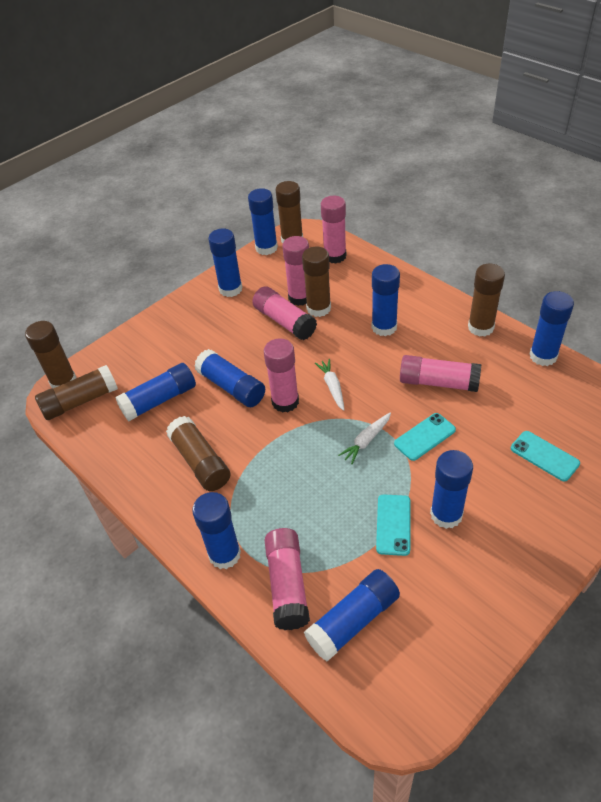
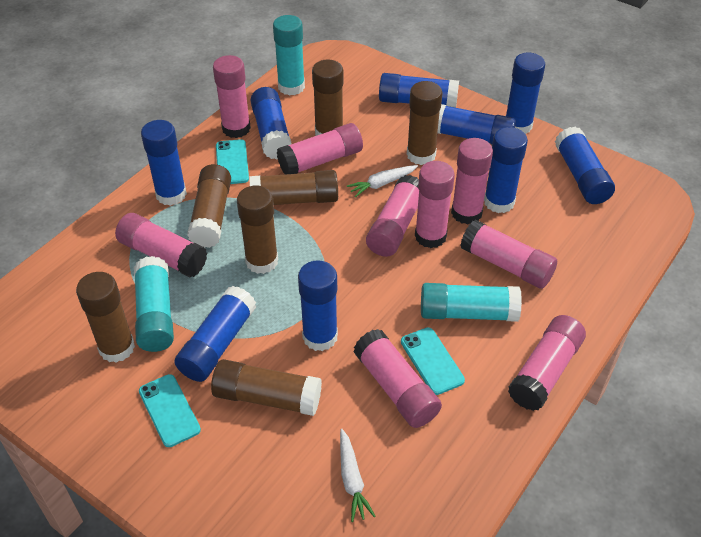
brown glue stick: [25,321,77,388] [35,365,118,420] [166,416,231,491] [275,181,303,243] [302,247,331,317] [468,264,505,337] = 6 -> [76,272,135,363] [187,164,231,248] [211,359,322,416] [237,185,278,274] [249,170,338,205] [312,59,344,136] [407,81,442,165] = 7
pink glue stick: [252,286,317,340] [264,338,299,413] [264,528,310,630] [282,236,309,306] [321,196,346,264] [400,355,481,392] = 6 -> [115,213,207,277] [213,55,251,138] [277,123,363,174] [353,329,442,428] [366,175,419,257] [415,161,455,248] [451,138,493,225] [461,219,557,289] [508,315,586,411] = 9
turquoise glue stick: none = 0 -> [134,256,174,352] [273,15,305,96] [421,283,522,322] = 3

